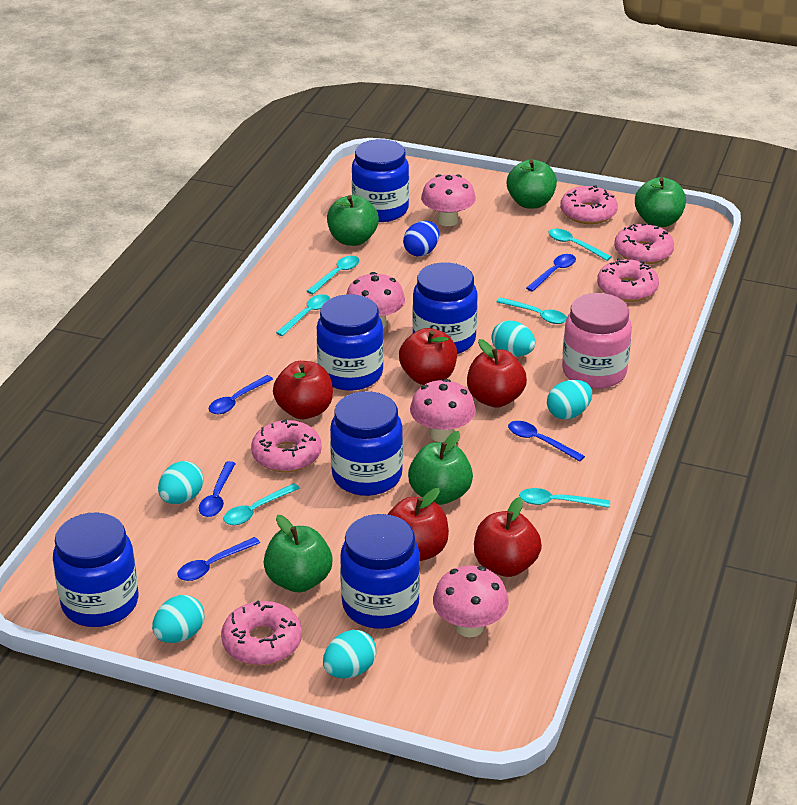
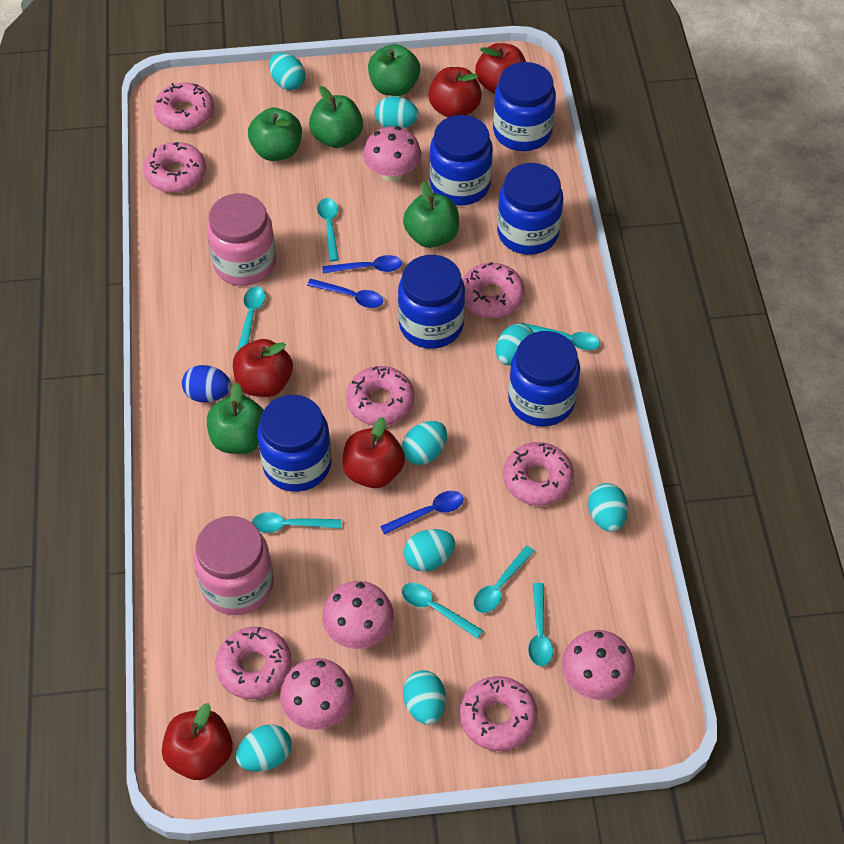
blue spoon: [177,537,260,581] [199,461,236,517] [209,375,273,414] [508,421,585,462] [526,254,576,292] = 5 -> [307,279,383,308] [322,255,402,274] [380,491,464,535] = 3
pink donut: [221,601,302,665] [251,419,322,472] [560,185,618,224] [597,258,659,302] [614,223,674,264] = 5 -> [144,142,206,193] [154,82,214,131] [215,627,292,699] [346,366,414,426] [460,676,537,751] [462,262,525,318] [503,442,574,506] = 7
pink jar: [562,293,632,389] = 1 -> [194,516,274,615] [207,193,276,286] = 2
turquoise egg: [152,595,204,643] [158,461,204,504] [323,630,376,679] [491,320,536,357] [547,380,592,420] = 5 -> [236,724,291,772] [269,52,305,90] [375,96,419,129] [402,421,447,465] [403,670,446,725] [404,529,455,572] [496,324,534,366] [588,483,628,532] = 8
turquoise spoon: [224,483,300,525] [276,294,330,336] [307,256,359,294] [497,297,567,324] [519,488,610,508] [549,229,611,261] = 6 -> [237,286,265,351] [252,512,341,533] [317,198,339,261] [402,583,483,639] [474,546,535,613] [521,323,600,350] [528,583,553,666] = 7

